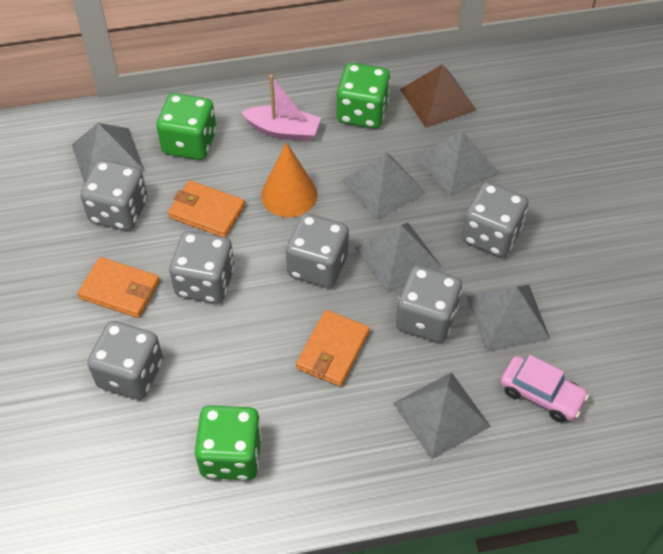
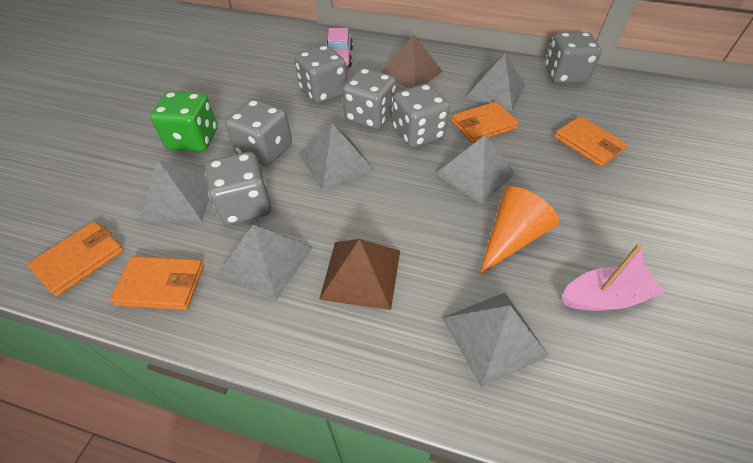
brown pyramid: [400,64,477,128] = 1 -> [319,239,400,310] [381,35,443,88] = 2
green dice: [156,93,216,160] [195,405,262,480] [337,63,390,129] = 3 -> [150,91,217,152] = 1
orange wallet: [78,257,160,318] [168,180,245,237] [296,310,370,387] = 3 -> [27,221,124,296] [110,256,204,310] [452,101,518,143] [554,116,628,167] = 4

